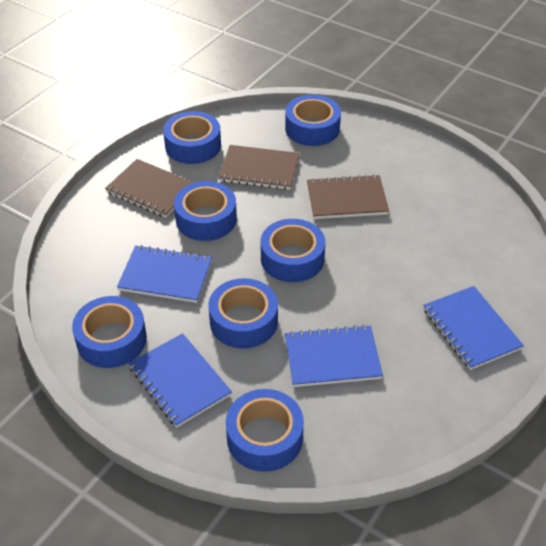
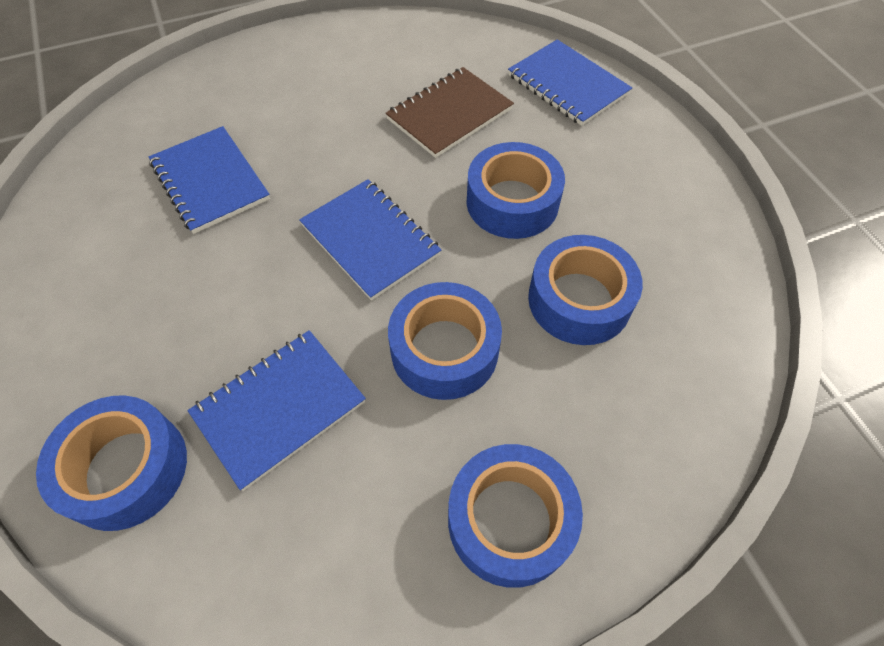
blue tape: [72,296,147,368] [163,111,221,164] [174,181,237,241] [208,278,278,348] [226,389,304,472] [261,219,326,282] [285,95,341,146] = 7 -> [36,396,187,531] [388,282,502,400] [448,444,583,588] [466,142,565,239] [528,235,643,345] = 5
brown notebook: [105,159,195,218] [218,145,299,190] [307,174,389,219] = 3 -> [385,67,514,158] = 1

